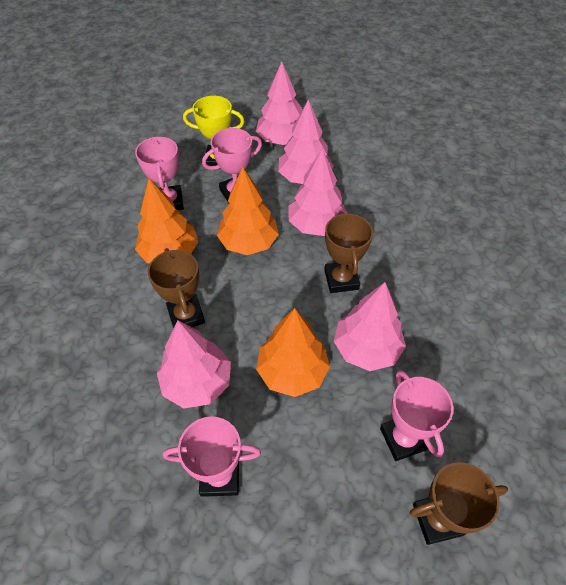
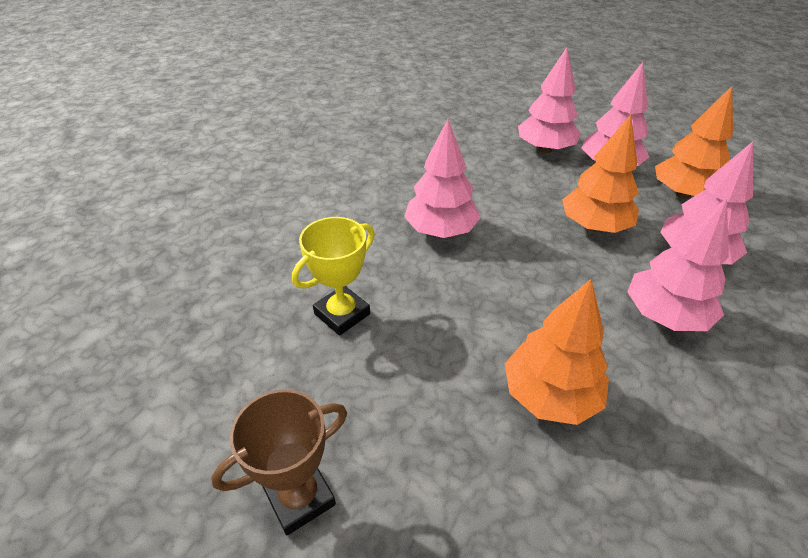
brown trophy: [148,248,205,329] [324,212,373,293] [410,462,508,545] = 3 -> [211,389,347,535] = 1
pink trophy: [135,136,184,210] [163,417,261,497] [202,128,262,204] [380,370,453,461] = 4 -> none = 0

